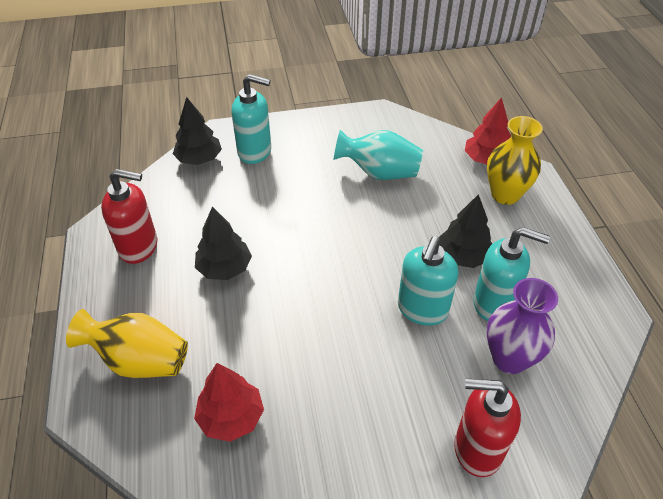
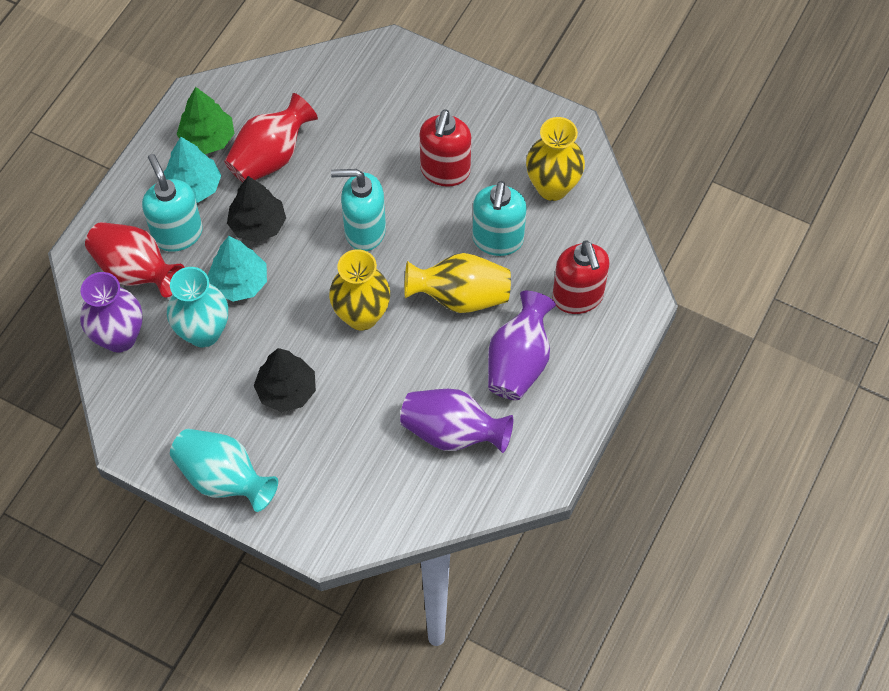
black tree: [173,97,222,165] [195,206,252,280] [439,194,492,268] = 3 -> [227,176,286,242] [254,348,316,412] = 2
green tree: none = 0 -> [177,87,234,154] = 1
purple vase: [487,278,558,374] = 1 -> [80,272,143,353] [400,389,513,453] [488,291,556,400] = 3
red tree: [194,363,264,442] [465,97,511,164] = 2 -> none = 0
red vase: none = 0 -> [85,222,185,297] [224,93,318,182] = 2
turquoise tree: none = 0 -> [164,137,221,203] [207,236,267,301] = 2
turquoise vase: [333,130,423,180] = 1 -> [167,267,228,348] [170,429,278,512] = 2
yellow vase: [66,309,188,378] [487,116,543,205] = 2 -> [329,249,390,331] [404,253,511,313] [526,117,585,201] = 3

